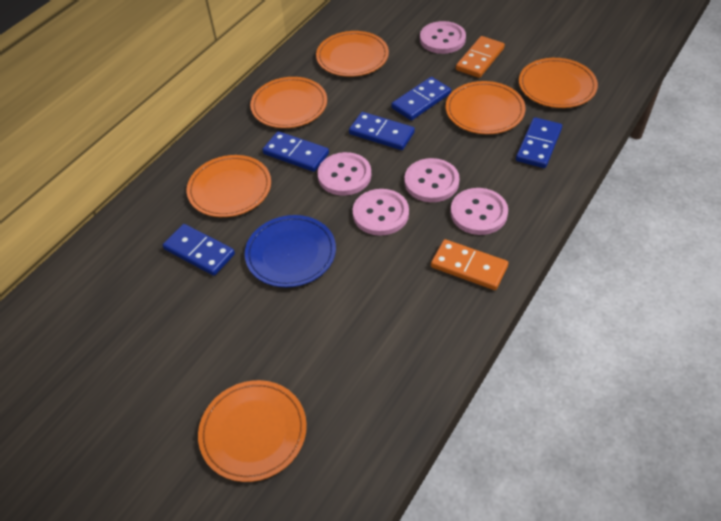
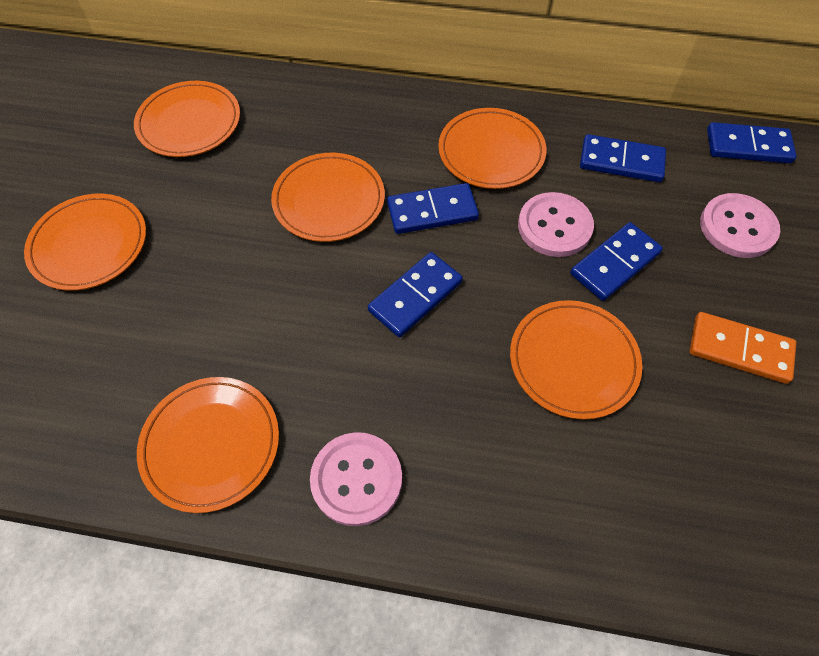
blue plate: [245,215,336,287] = 1 -> none = 0
orange domino: [431,239,508,290] [456,36,505,78] = 2 -> [689,312,796,384] = 1
pink button: [317,152,371,196] [353,189,409,236] [404,158,460,202] [420,21,466,54] [450,188,508,235] = 5 -> [310,432,402,526] [518,192,594,257] [700,193,780,258] = 3

